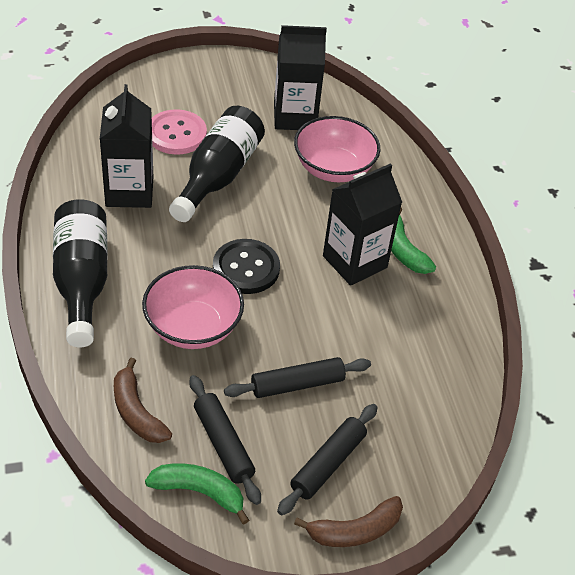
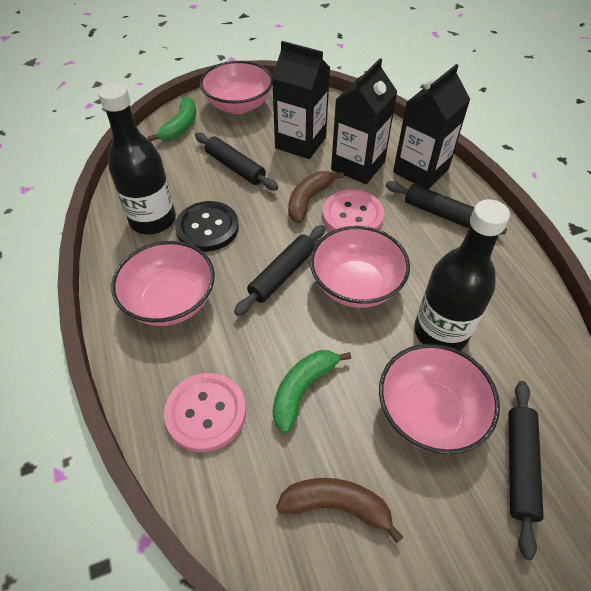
black rolling pin: [189,375,261,505] [224,357,371,398] [277,404,378,516] = 3 -> [195,133,278,190] [234,225,325,316] [386,181,507,235] [508,381,544,560] = 4
pink bowl: [142,265,244,349] [294,116,380,182] = 2 -> [111,241,215,326] [200,61,273,114] [310,226,410,308] [379,344,500,454] = 4
pink button: [152,109,207,155] = 1 -> [164,373,246,452] [323,190,384,231] = 2

